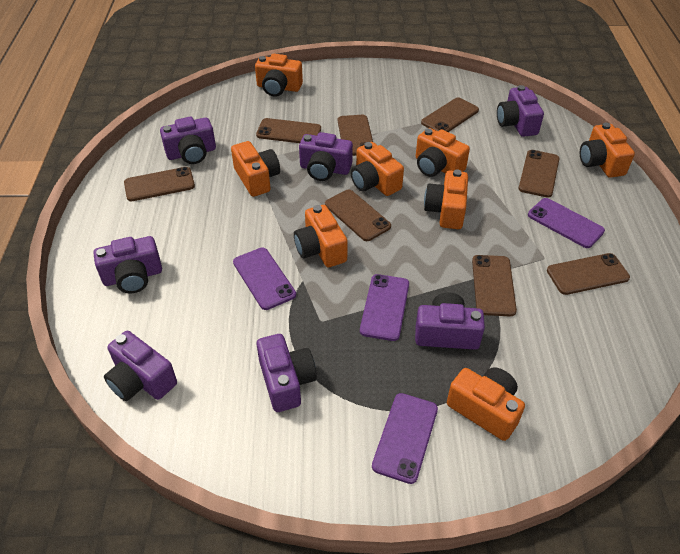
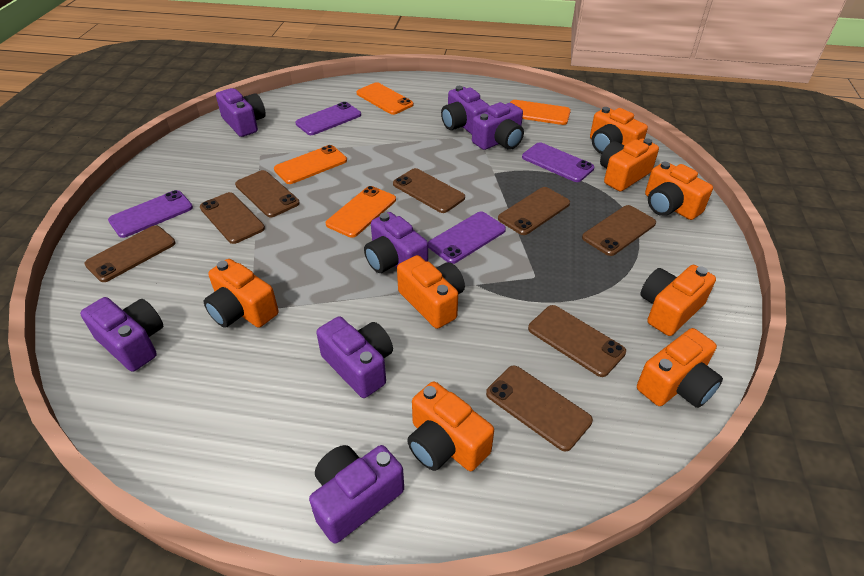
orange phone: none = 0 -> [274,145,347,184] [326,186,396,238] [356,82,414,115] [510,100,571,125] = 4

